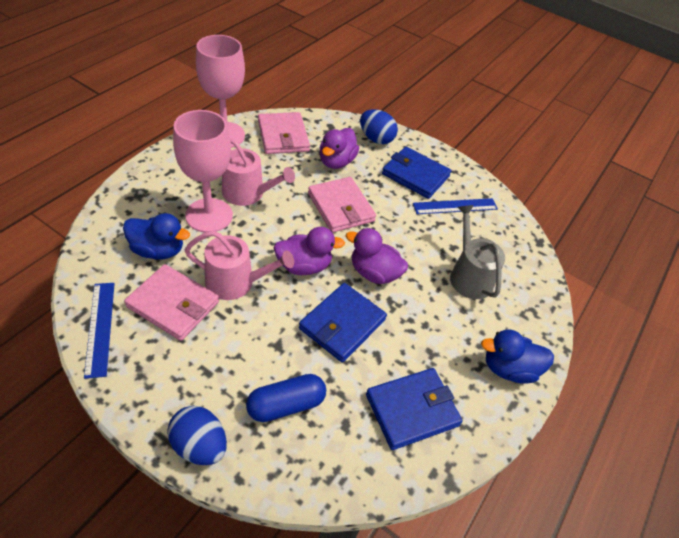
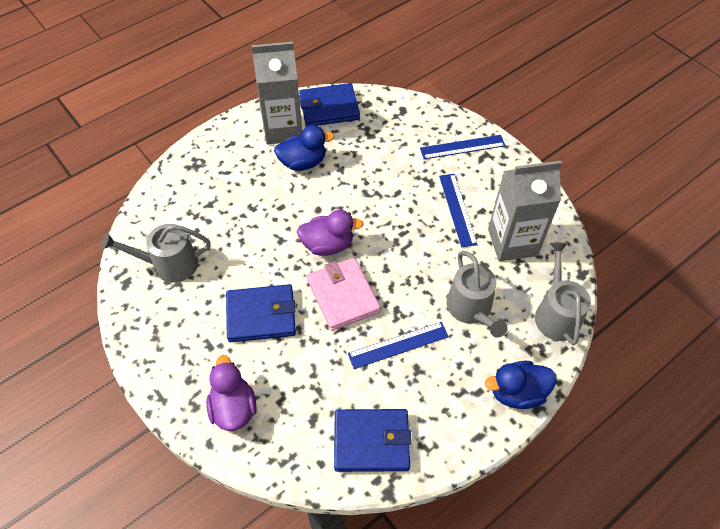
blue capsule: [246,374,326,422] = 1 -> none = 0
blue egg: [167,406,227,465] [360,109,398,144] = 2 -> none = 0
blue ruler: [84,283,115,379] [413,198,498,214] = 2 -> [348,322,449,369] [420,135,506,159] [439,174,478,247] = 3
grey carton: none = 0 -> [252,42,302,145] [488,161,562,261] = 2
grey watering can: [450,205,505,299] = 1 -> [102,224,211,283] [447,251,507,338] [535,242,591,345] = 3
pink goblet: [173,110,233,233] [196,35,245,148] = 2 -> none = 0
pink wallet: [124,264,219,341] [258,112,310,154] [308,177,376,233] = 3 -> [307,257,381,331] = 1
pink watering can: [185,231,294,300] [222,139,295,206] = 2 -> none = 0
purple duck: [274,227,345,275] [320,128,359,169] [346,228,408,284] = 3 -> [206,355,256,431] [297,210,364,256] = 2

